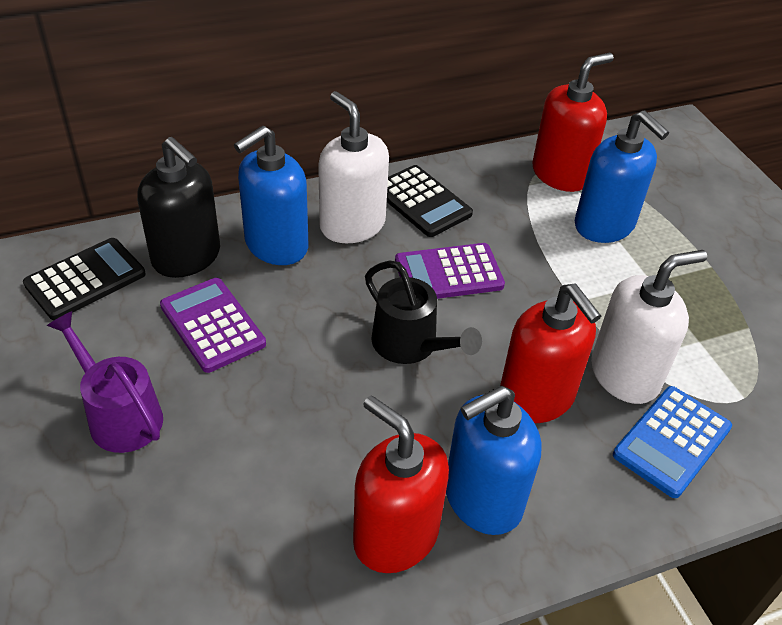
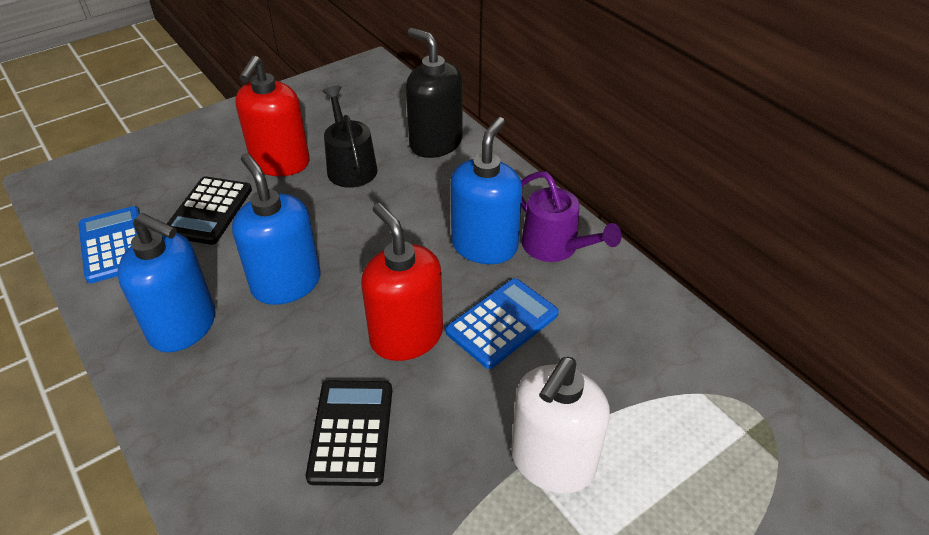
blue calculator: [613,386,732,498] = 1 -> [78,206,140,283] [446,278,559,369] = 2
purple calculator: [160,278,266,373] [395,243,505,299] = 2 -> none = 0
red soap dispenser: [353,395,449,573] [500,283,601,423] [532,53,614,192] = 3 -> [235,55,310,176] [361,203,443,361] = 2
white soap dispenser: [318,91,389,243] [591,250,707,404] = 2 -> [511,357,610,494] = 1

